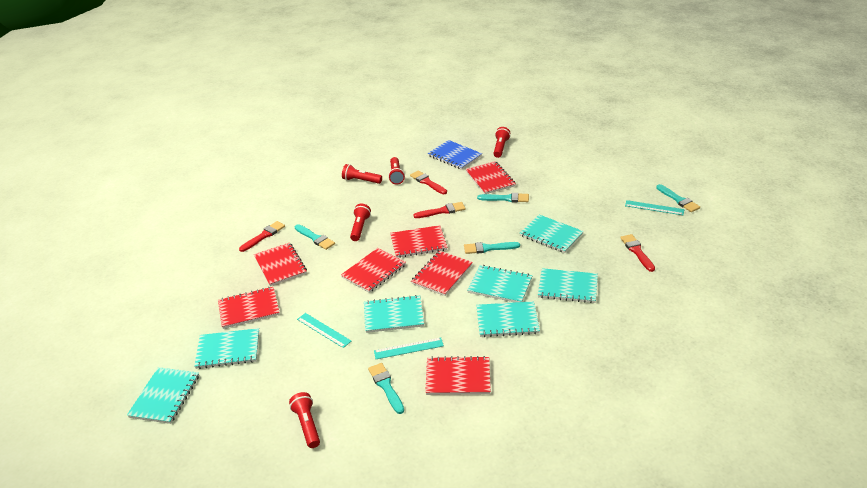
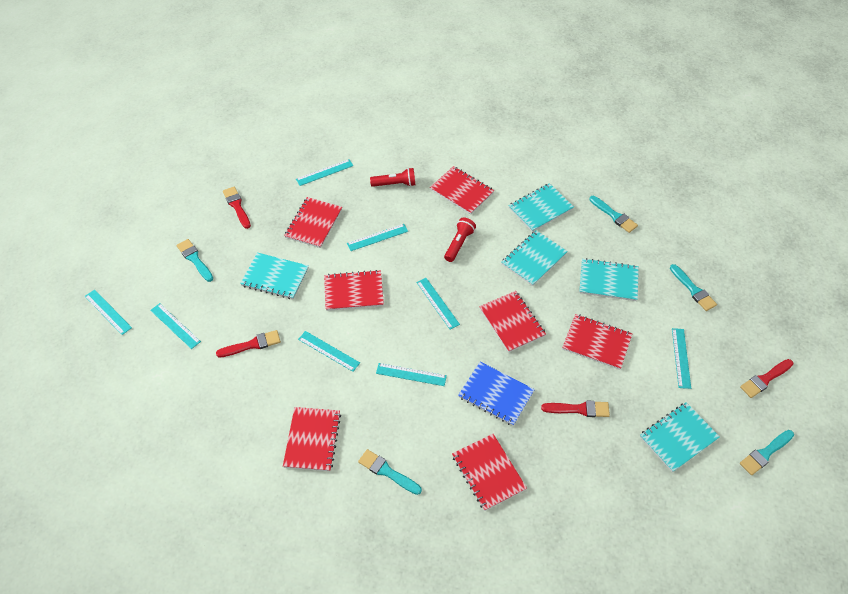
red flashlight: [289,392,320,448] [342,164,382,184] [350,204,371,241] [388,157,405,184] [493,127,510,158] = 5 -> [370,168,415,187] [444,218,476,262] = 2
turquoise notebook: [127,367,199,424] [194,328,259,369] [364,295,424,333] [467,265,533,302] [476,301,540,337] [520,215,584,253] [538,268,598,303] = 7 -> [240,252,309,299] [502,230,568,286] [509,183,574,232] [579,258,639,301] [640,402,720,472] = 5
turquoise ruler: [297,313,351,348] [374,337,444,359] [625,200,684,215] = 3 -> [85,290,132,335] [150,303,201,349] [296,159,353,186] [298,331,360,372] [347,224,408,251] [376,363,447,386] [416,278,460,329] [672,328,691,389] = 8

